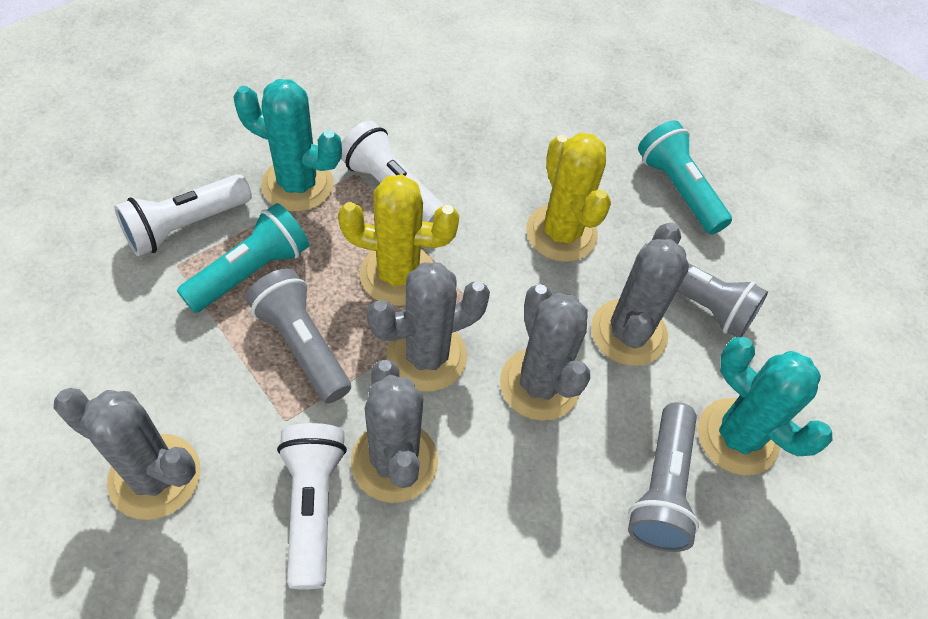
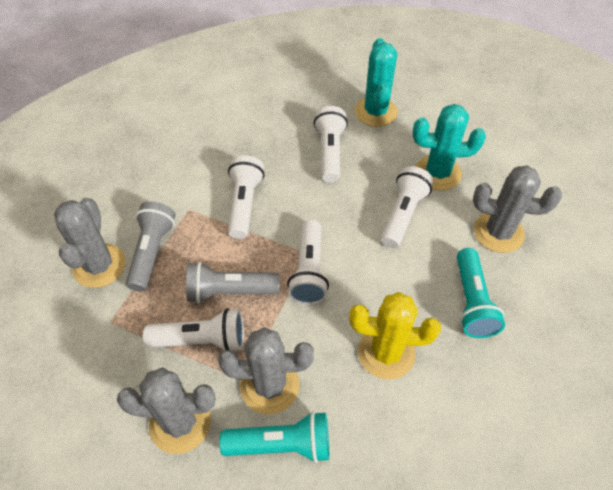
grey cactus: [54,388,201,520] [351,359,438,503] [367,262,490,391] [500,284,590,421] [591,222,689,366] = 5 -> [54,198,126,288] [117,367,215,454] [218,327,314,415] [473,166,562,253] = 4
grey flashlight: [246,268,351,403] [628,402,699,552] [635,243,768,337] = 3 -> [126,202,176,292] [186,262,280,304] = 2
white flashlight: [114,174,252,256] [277,423,347,589] [341,121,444,222] = 3 -> [143,308,244,351] [228,155,265,239] [287,219,329,305] [313,106,348,183] [381,166,434,248] = 5
yellow cactus: [338,174,459,306] [526,133,611,262] = 2 -> [349,292,441,380] = 1

